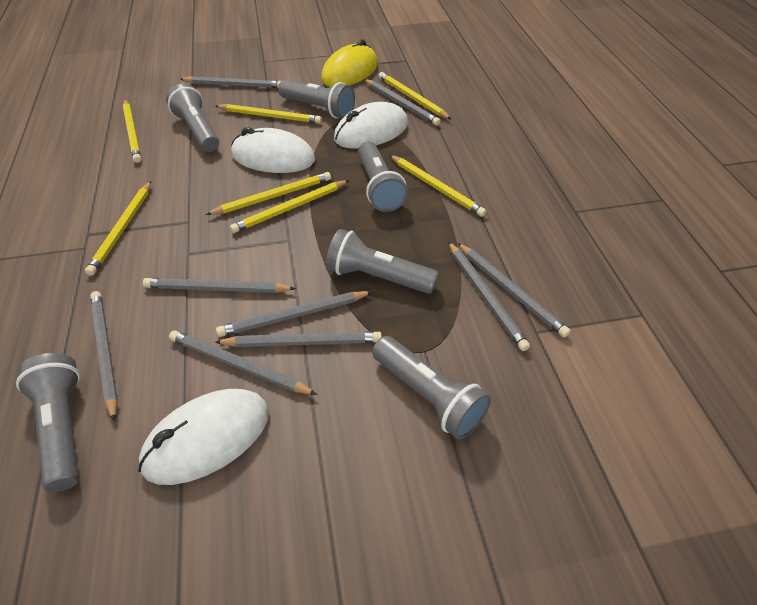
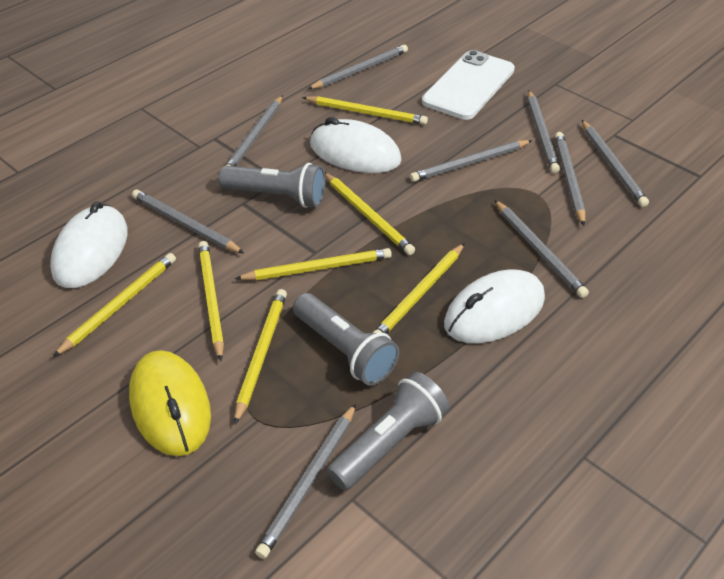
grey flashlight: [16,353,80,492] [166,83,219,152] [278,80,355,118] [326,229,439,294] [358,141,408,212] [372,336,491,440] = 6 -> [219,162,326,208] [293,293,400,386] [327,372,449,491] = 3
white phone: none = 0 -> [422,50,515,120] = 1

